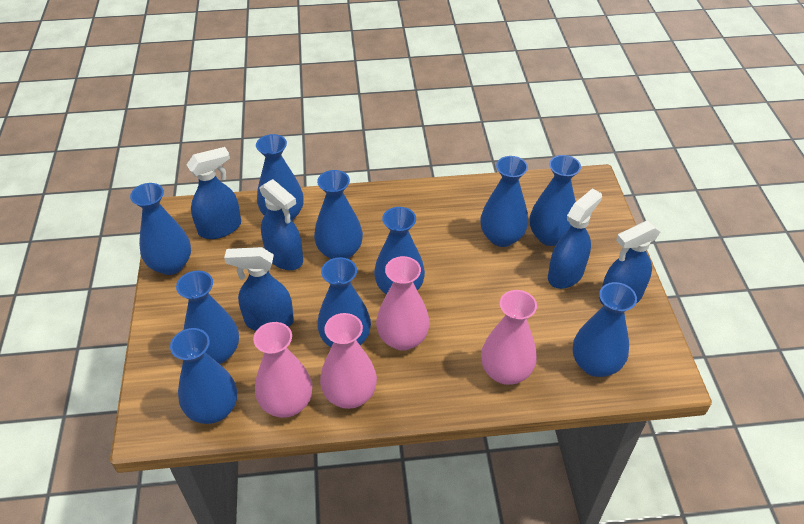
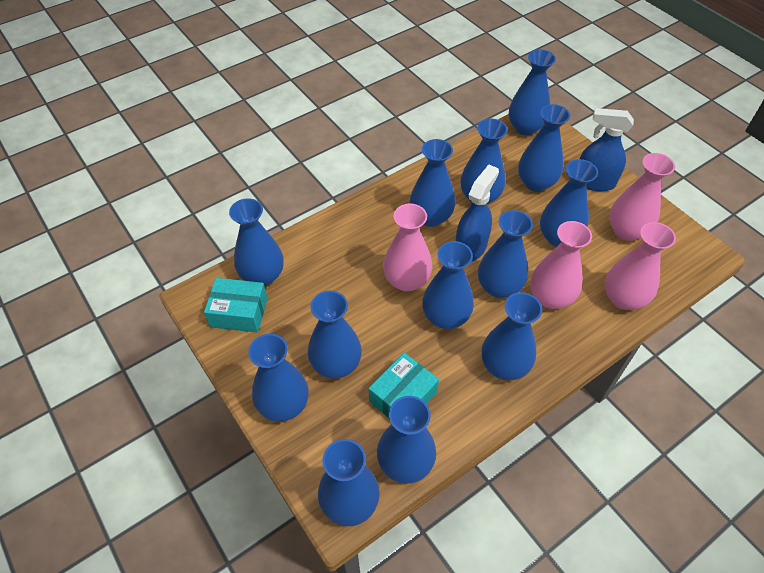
blue spray bottle: [186,147,241,239] [224,247,294,331] [260,179,303,270] [548,188,602,289] [600,221,660,306] = 5 -> [455,165,499,262] [580,108,634,192] = 2
blue vase: [130,183,191,275] [170,328,237,424] [176,271,239,364] [256,134,304,221] [314,170,363,259] [317,257,371,347] [374,207,425,295] [480,156,528,247] [530,155,581,246] [573,282,637,377] = 10 -> [229,198,284,286] [248,334,309,422] [308,291,362,379] [318,439,380,527] [377,396,436,484] [410,139,456,227] [422,241,474,329] [460,119,508,205] [478,210,533,298] [482,292,542,380] [509,50,556,135] [518,104,570,192] [540,159,598,247] = 13
turquoise box: none = 0 -> [204,278,267,333] [369,353,439,418] = 2

